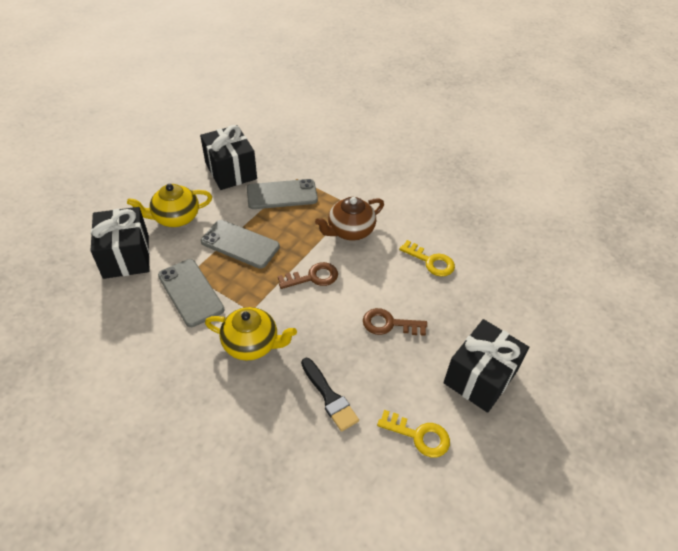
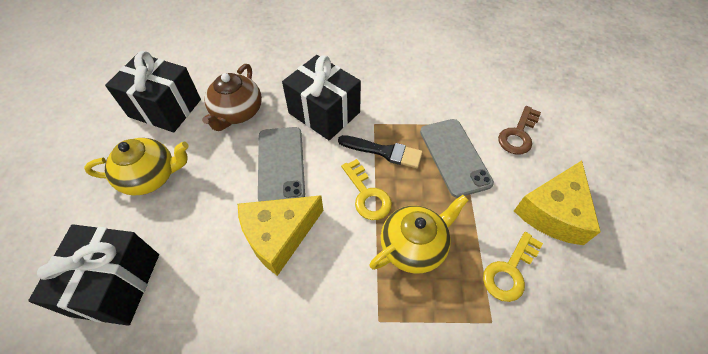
brown key: [278,262,338,289] [363,308,427,336] = 2 -> [498,106,541,155] = 1
grey phone: [158,259,225,327] [201,220,280,269] [247,179,318,209] = 3 -> [258,127,305,202] [420,119,494,198] = 2
yellow cheese: none = 0 -> [238,195,324,276] [514,161,601,245] = 2

